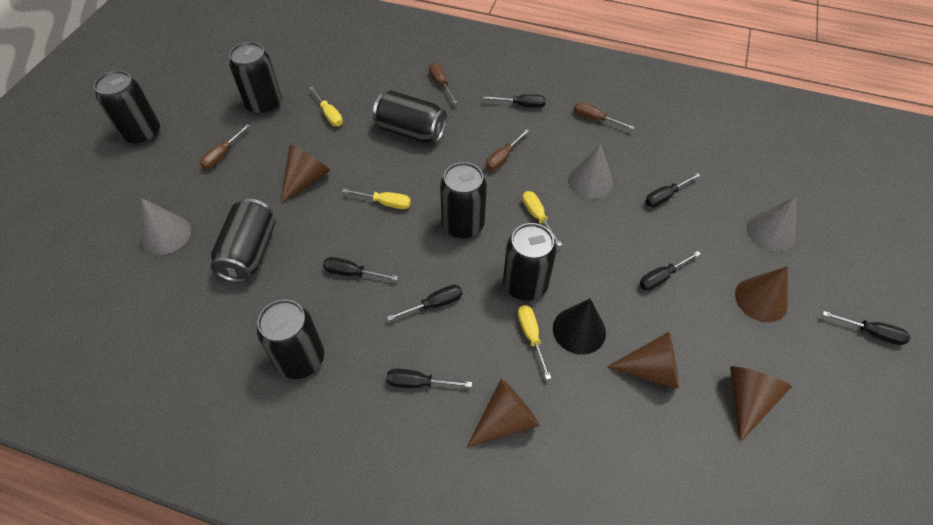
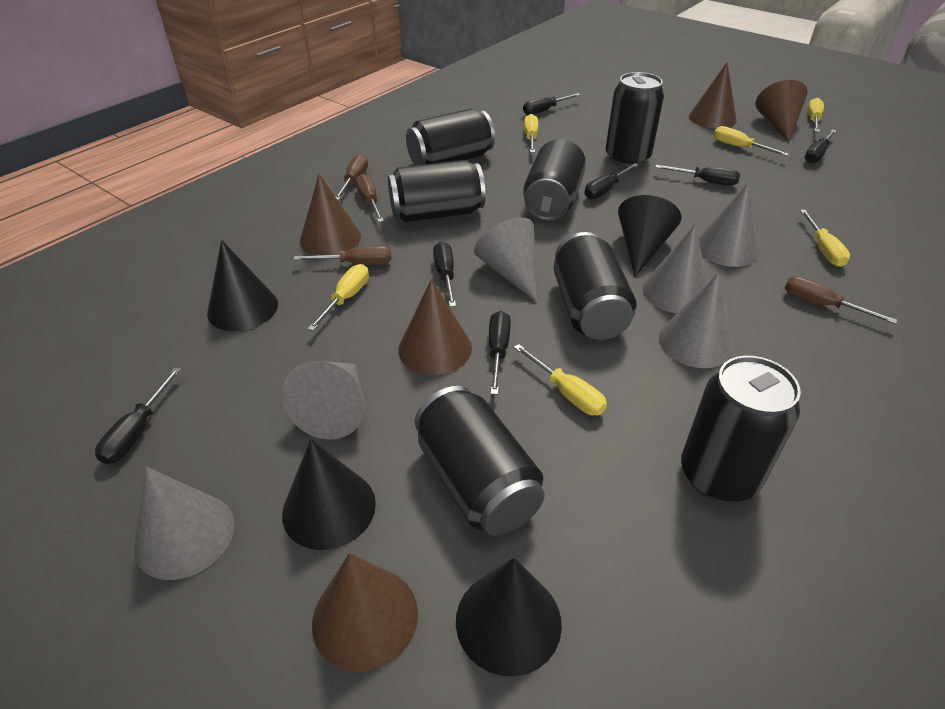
black cone: [553,298,606,355] = 1 -> [207,240,278,331] [282,439,376,550] [456,558,562,677] [618,195,682,277] = 4
grey cone: [141,198,191,255] [568,144,613,199] [746,196,796,252] = 3 -> [134,467,234,580] [282,361,365,440] [474,217,538,303] [642,225,708,314] [659,273,734,368] [698,183,759,267] = 6
yellow screwdriver: [309,87,343,126] [342,189,411,209] [517,305,551,380] [522,191,562,247] = 4 -> [308,264,369,331] [514,344,607,415] [524,114,538,153] [714,126,789,156] [800,210,850,267] [807,98,824,132] = 6

